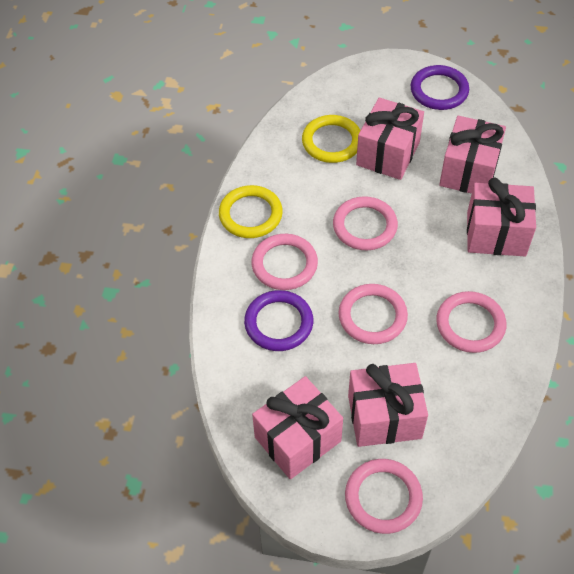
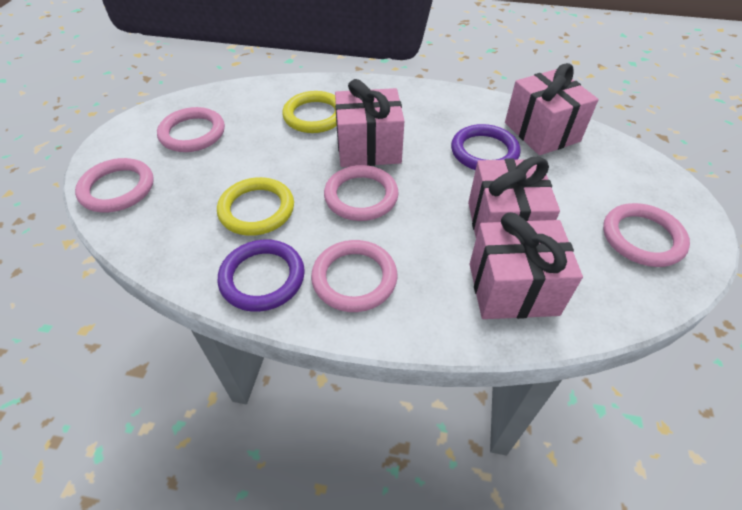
pink gift: [252,376,343,479] [348,363,428,447] [356,97,424,180] [439,116,506,194] [467,178,536,256] = 5 -> [335,79,404,167] [468,157,560,237] [470,212,583,319] [505,63,599,155] = 4

